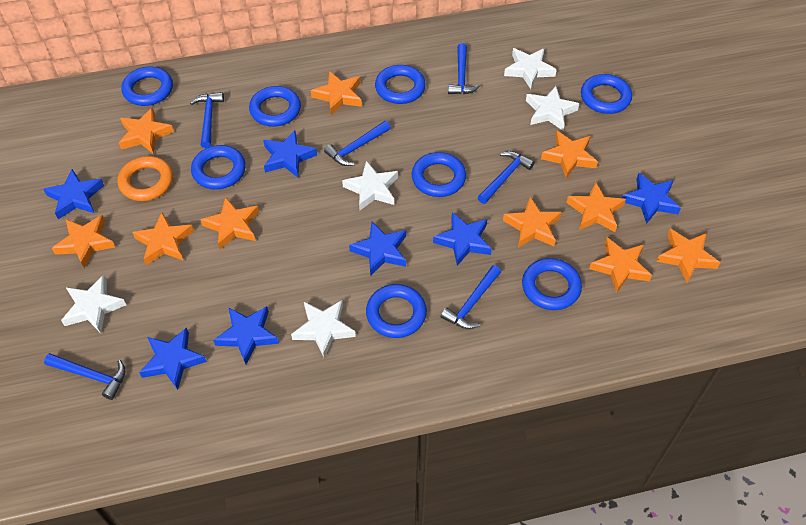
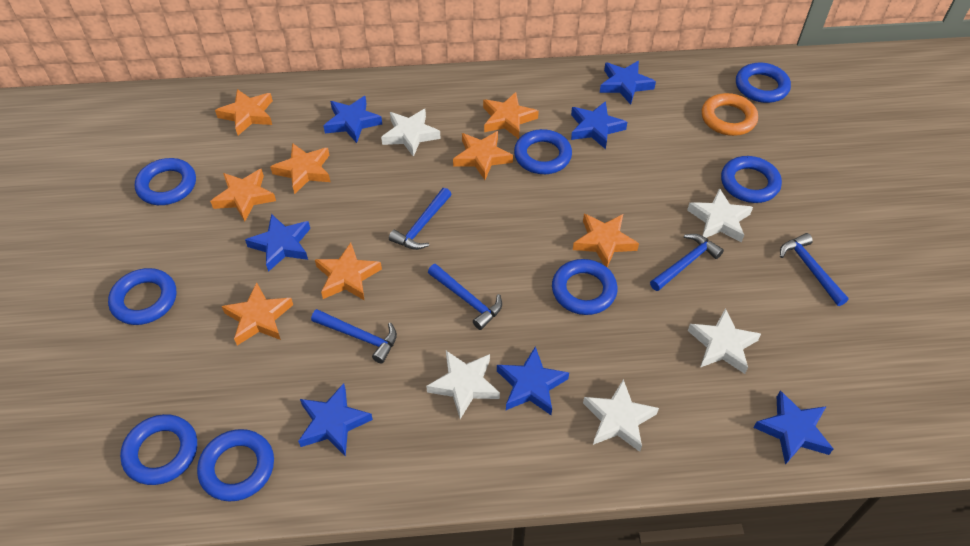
blue hammer: [44,353,126,400] [190,92,224,148] [324,121,391,166] [441,265,501,329] [448,43,480,94] [478,151,535,204] = 6 -> [311,309,397,364] [389,188,452,250] [428,264,502,330] [650,234,724,291] [780,233,849,306] = 5
orange star: [52,215,115,268] [119,107,174,154] [132,212,194,265] [200,197,259,249] [311,71,362,115] [503,197,562,248] [541,131,598,178] [566,182,626,232] [589,238,652,293] [656,229,720,283] = 10 -> [210,169,276,221] [215,89,273,135] [222,282,293,345] [270,143,330,194] [315,243,382,301] [453,131,513,180] [483,92,539,139] [573,214,639,267] = 8

